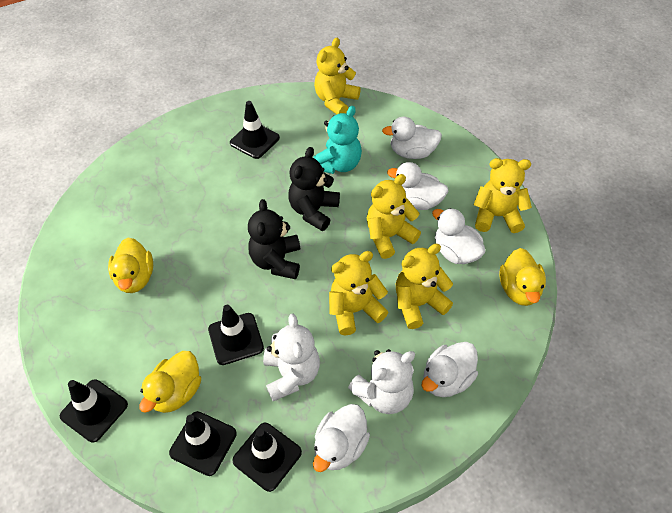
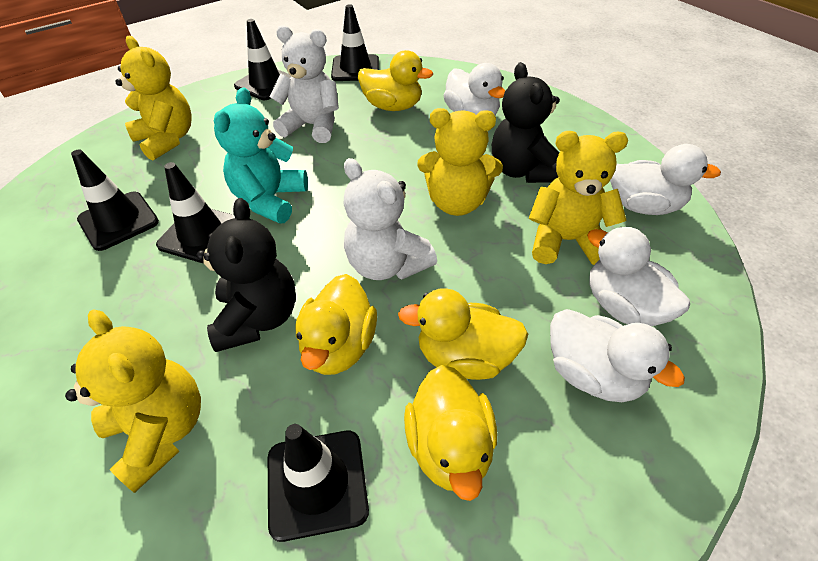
white duck: [313,404,370,472] [382,117,442,159] [387,162,449,210] [422,342,478,397] [432,208,486,264] = 5 -> [443,63,505,115] [550,309,685,402] [587,227,690,326] [610,144,721,215] = 4
yellow duck: [108,238,153,293] [140,351,201,413] [499,248,546,306] = 3 -> [295,274,377,375] [358,50,433,111] [398,288,528,380] [404,365,497,501] = 4
yellow teddy bear: [314,38,361,114] [329,251,388,335] [367,174,421,259] [396,244,453,329] [473,158,532,233] = 5 -> [65,309,201,493] [115,36,192,160] [417,108,503,216] [529,131,628,265] = 4

